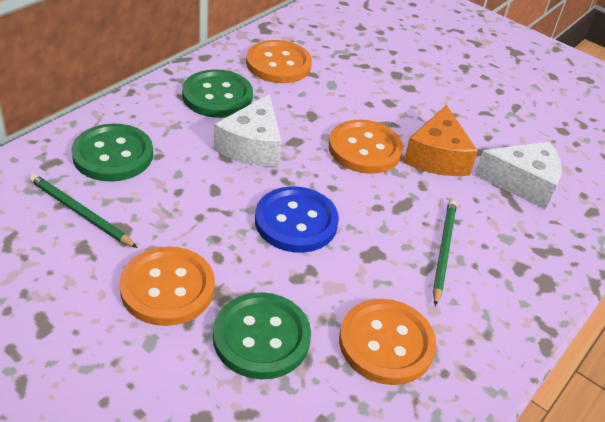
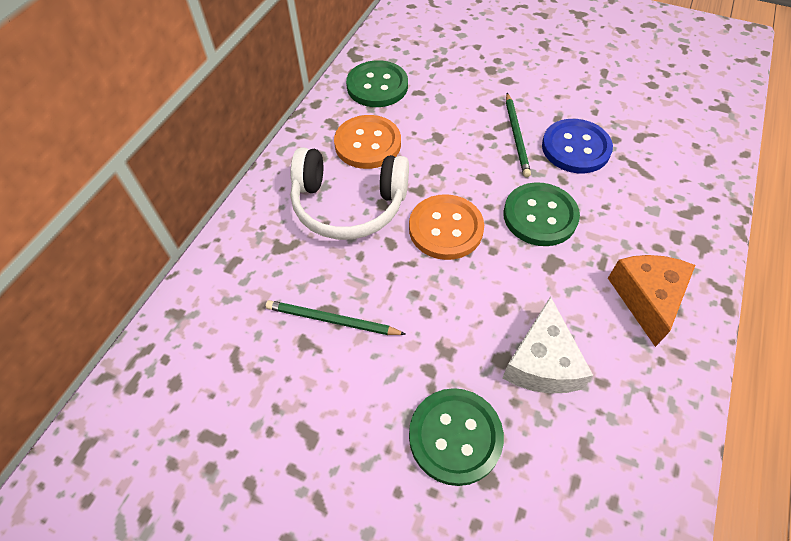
orange button: [119,246,215,326] [246,40,312,83] [329,120,403,174] [339,299,436,385] = 4 -> [334,115,401,169] [409,194,484,260] = 2
white cheese: [214,94,281,167] [475,142,562,210] = 2 -> [502,296,593,394] = 1
white headphones: none = 0 -> [291,147,409,240] = 1

